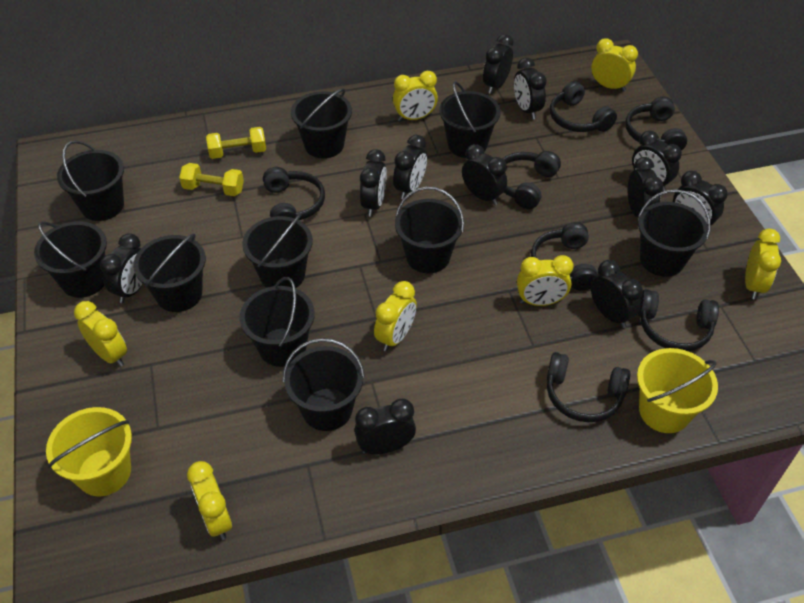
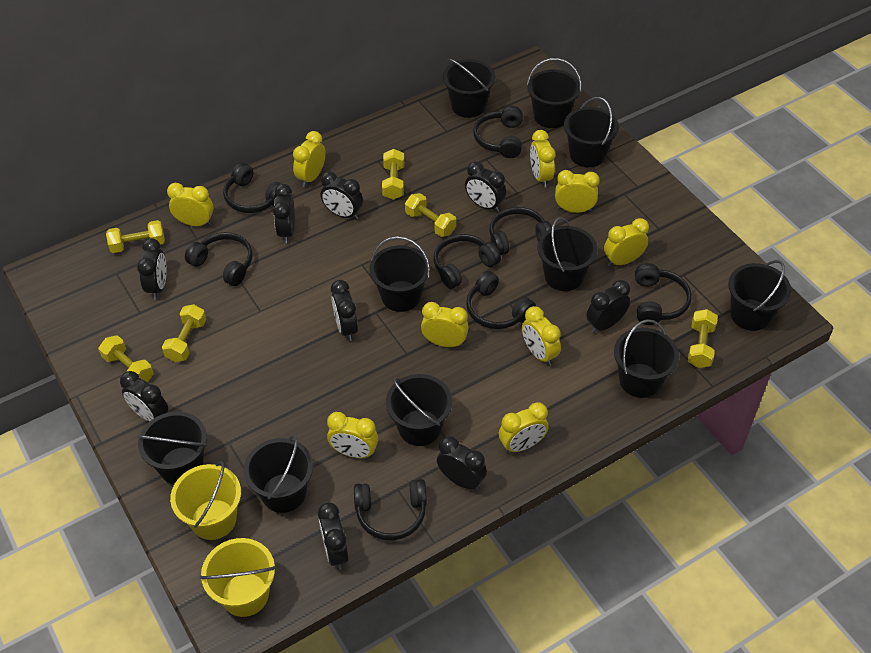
black clock: [100,233,143,303] [354,399,416,454] [360,149,387,217] [393,135,427,199] [462,144,507,205] [483,34,514,94] [514,58,547,119] [591,260,643,328] [628,157,663,217] [632,130,682,192] [673,171,728,225] = 11 -> [120,371,168,422] [137,238,167,299] [273,184,295,243] [318,502,349,570] [321,171,363,220] [331,280,358,341] [437,436,487,491] [465,161,506,212] [586,280,630,333] = 9
black headphones: [263,167,325,220] [502,151,561,209] [531,222,598,291] [547,352,630,422] [550,81,617,132] [625,96,687,151] [638,289,719,351] = 7 -> [185,232,252,286] [223,163,281,213] [354,479,427,540] [433,234,501,289] [466,271,536,329] [473,106,523,158] [489,207,552,255] [635,263,692,325] = 8
yellow clock: [74,301,127,367] [187,461,232,540] [374,281,417,351] [393,71,438,121] [517,255,574,306] [591,38,638,92] [745,229,781,299] = 7 -> [167,183,214,226] [293,131,326,187] [327,412,378,458] [421,302,469,347] [499,402,548,453] [522,306,561,366] [530,130,555,187] [555,170,600,213] [604,218,649,267] = 9
yellow dumbbell: [179,163,244,196] [206,127,266,159] = 2 -> [99,335,153,383] [106,220,165,253] [162,304,206,362] [382,149,404,200] [405,193,456,237] [688,309,718,368] = 6

